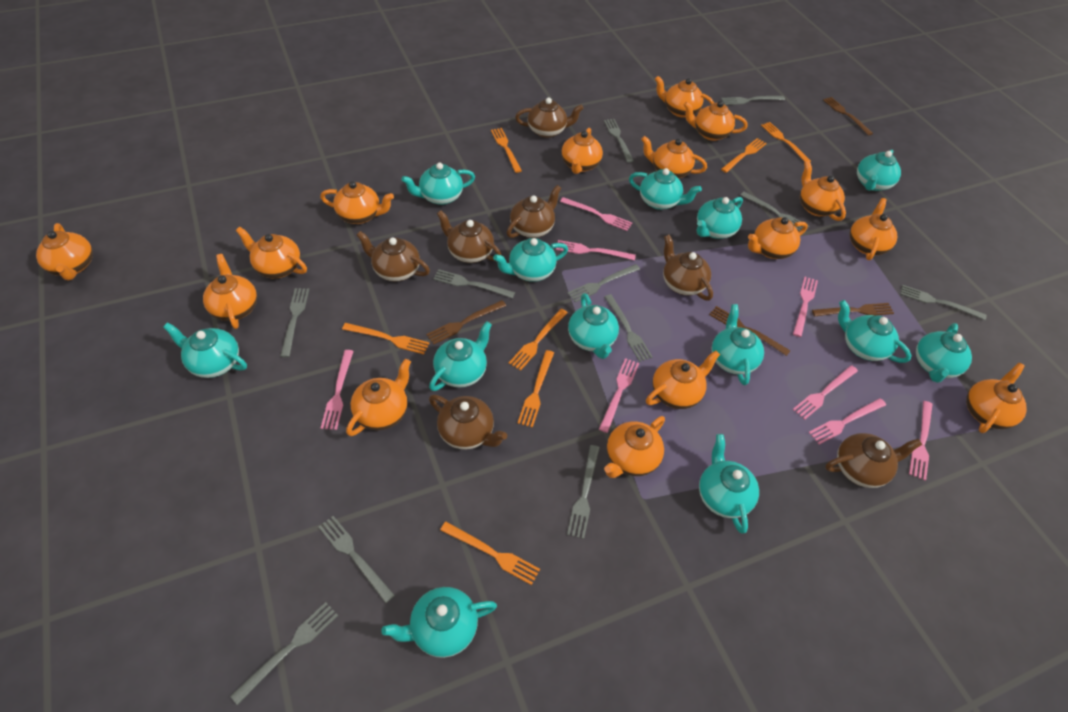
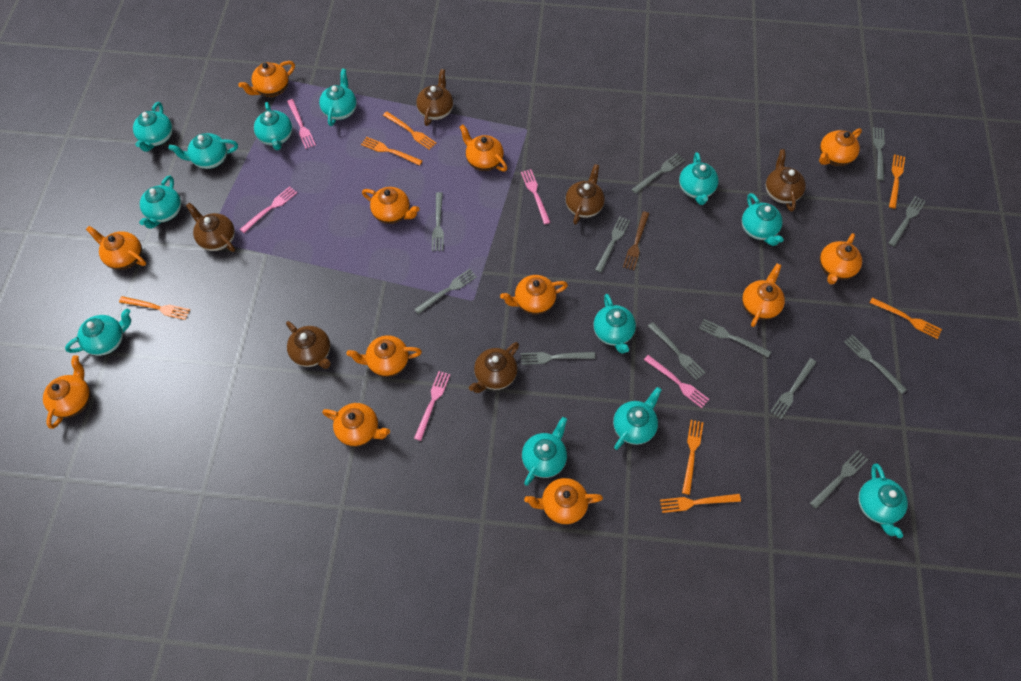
brown fork: [426,300,506,345] [709,306,790,356] [812,303,894,316] [823,97,873,136] = 4 -> [623,211,649,270] = 1
brown teapot: [356,231,430,282] [429,395,507,450] [437,210,501,263] [506,185,561,238] [515,97,584,138] [663,235,713,301] [825,433,922,488] = 7 -> [186,203,235,252] [286,321,331,369] [416,69,453,126] [469,342,519,393] [565,164,605,225] [765,149,806,212] = 6
grey fork: [230,602,338,705] [280,288,309,357] [319,516,395,603] [433,269,515,298] [567,264,640,302] [567,445,600,539] [604,119,634,163] [604,294,653,362] [721,96,785,105] [740,192,809,231] [900,285,987,320] = 11 -> [414,269,477,314] [432,192,444,251] [521,352,595,365] [595,216,630,273] [631,153,685,194] [648,322,705,380] [699,319,771,358] [770,358,817,419] [810,451,868,509] [844,335,907,394] [873,127,885,181] [888,196,926,247] = 12
orange teapot: [36,223,93,280] [203,254,257,329] [236,227,307,278] [320,181,394,224] [346,359,411,436] [561,128,603,174] [604,416,665,478] [641,136,707,179] [646,350,720,409] [655,76,714,118] [684,101,747,141] [748,217,808,259] [800,161,846,221] [850,198,897,260] [966,363,1027,433] = 15 -> [43,355,91,429] [86,226,146,270] [238,61,295,97] [322,403,390,447] [346,335,422,377] [362,187,419,224] [459,125,507,171] [500,275,568,314] [524,478,603,525] [742,264,785,327] [819,128,862,166] [820,233,862,285] = 12
pink fork: [321,350,354,430] [556,240,636,260] [560,197,632,231] [599,358,639,433] [793,277,818,337] [793,365,858,420] [808,398,886,445] [909,401,933,481] = 8 -> [240,186,297,233] [287,99,316,149] [414,371,450,441] [521,169,551,224] [644,355,709,408] = 5
turquoise teapot: [163,322,247,378] [381,587,497,658] [401,163,475,205] [429,321,492,391] [493,238,568,282] [568,293,619,359] [629,168,702,210] [697,197,743,239] [699,434,759,534] [711,304,764,385] [838,300,912,363] [857,150,901,191] [916,323,972,383] = 13 -> [65,309,131,356] [133,102,173,152] [139,175,181,229] [169,133,238,169] [254,102,292,150] [319,69,357,126] [522,417,567,486] [593,294,636,354] [613,387,662,450] [679,152,719,205] [742,193,784,246] [858,464,908,538] = 12

